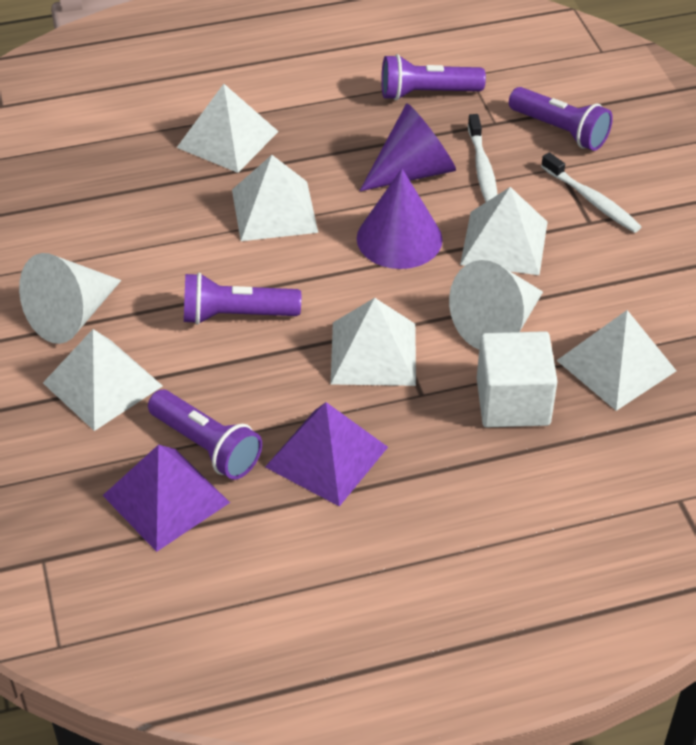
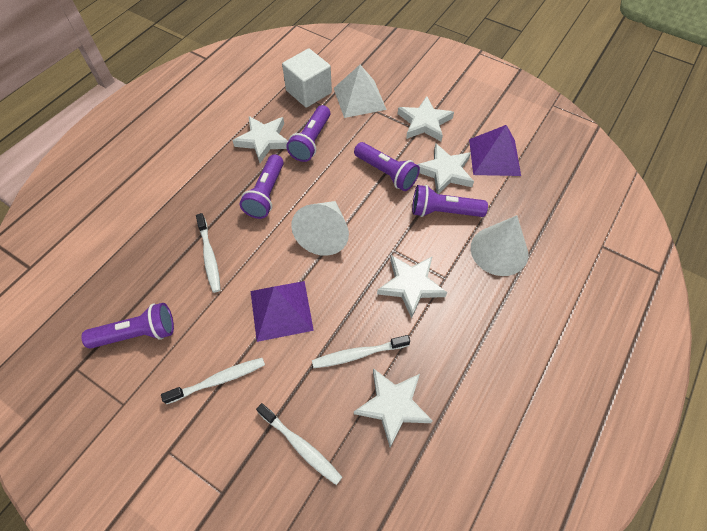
purple cone: [357,169,443,269] [360,103,456,191] = 2 -> none = 0
purple flashlight: [148,390,262,480] [184,273,301,325] [381,54,486,100] [509,87,613,151] = 4 -> [81,303,174,349] [240,154,284,219] [286,105,330,162] [354,142,420,191] [412,185,488,217] = 5
white pyramid: [43,329,163,431] [177,84,279,173] [232,155,318,241] [331,298,416,386] [460,187,547,275] [556,310,676,411] = 6 -> [334,65,387,118] = 1
white star: none = 0 -> [232,116,288,163] [354,368,433,447] [377,255,447,319] [398,96,454,141] [417,144,474,194] = 5
white toothbrush: [468,114,498,202] [541,152,642,233] = 2 -> [161,358,265,404] [196,213,221,293] [256,403,342,485] [312,335,410,368] = 4

